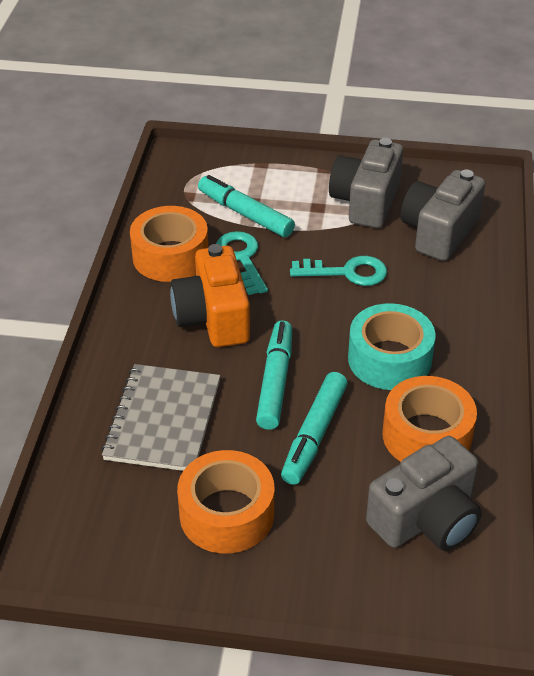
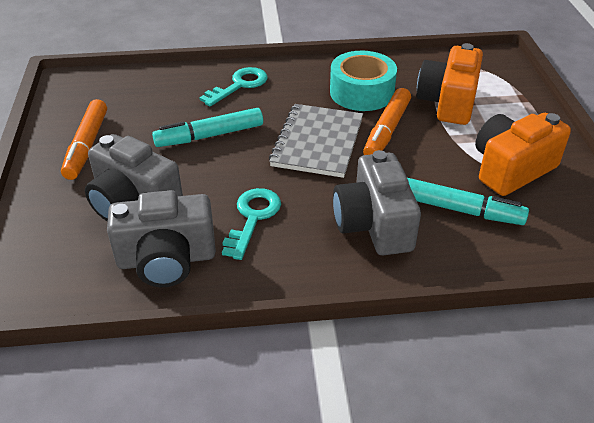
orange camera: [170,244,250,347] = 1 -> [417,43,483,125] [475,113,571,196] = 2
orange marker: none = 0 -> [61,99,107,180] [363,88,411,155] = 2
orange tape: [130,206,208,282] [177,450,274,554] [382,376,477,462] = 3 -> none = 0
turquoise marker: [198,175,295,237] [256,320,292,430] [281,372,348,485] = 3 -> [152,108,263,147] [407,178,529,225] = 2

